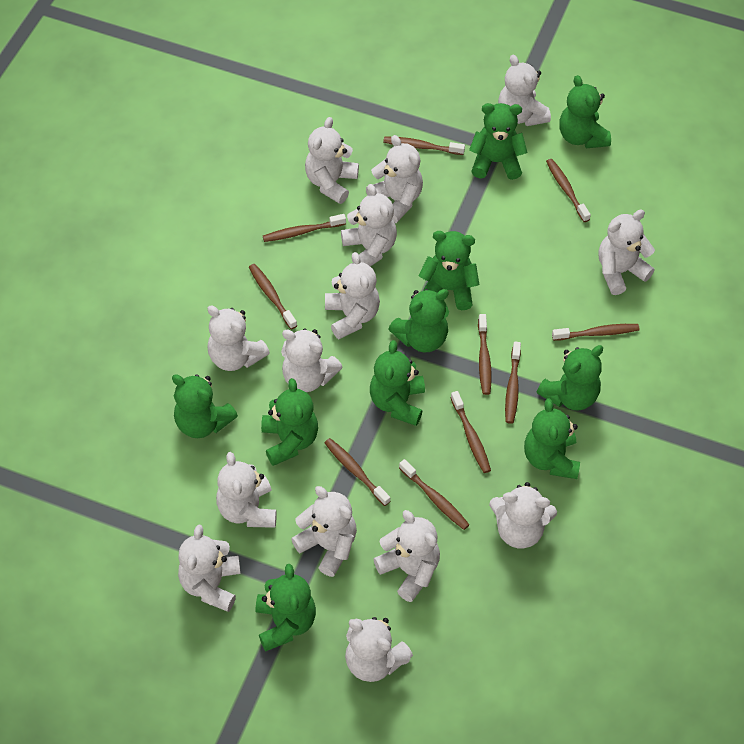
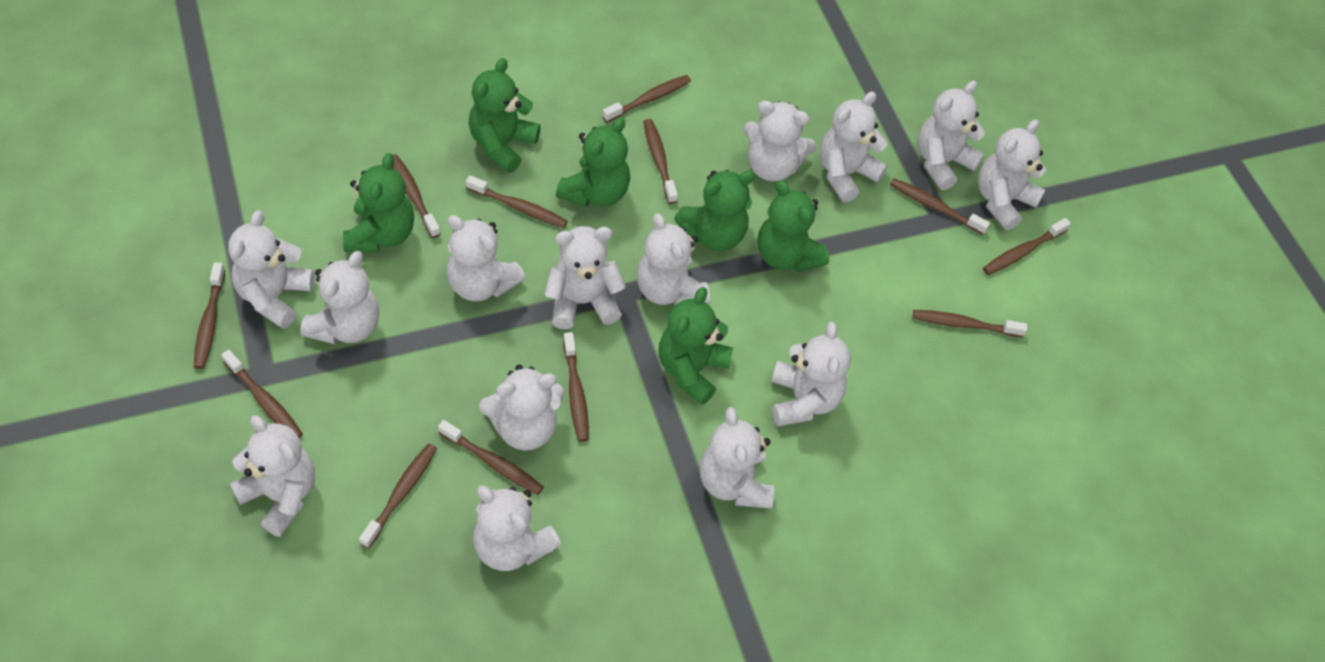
brown toothbrush: [249,264,297,329] [263,214,346,242] [324,438,390,506] [383,136,465,155] [399,459,469,530] [451,391,491,473] [478,314,491,395] [505,342,521,424] [546,159,591,222] [552,324,639,341] = 10 -> [194,262,225,369] [221,350,303,438] [359,444,437,548] [392,154,441,238] [438,420,544,495] [466,175,568,228] [563,332,589,442] [602,75,691,122] [643,119,678,204] [890,178,990,235] [913,310,1027,337] [983,218,1071,275] = 12
green teddy bear: [172,374,238,438] [256,564,316,652] [261,378,318,466] [370,340,425,426] [389,289,449,352] [418,231,480,310] [469,103,528,180] [524,398,580,479] [537,345,603,411] [559,75,611,148] = 10 -> [343,153,414,252] [469,58,541,173] [556,117,630,207] [659,287,733,405] [674,170,755,251] [758,180,829,272] = 6

